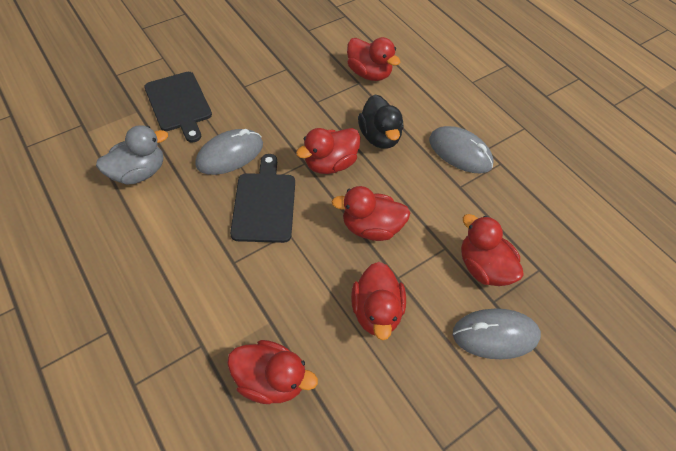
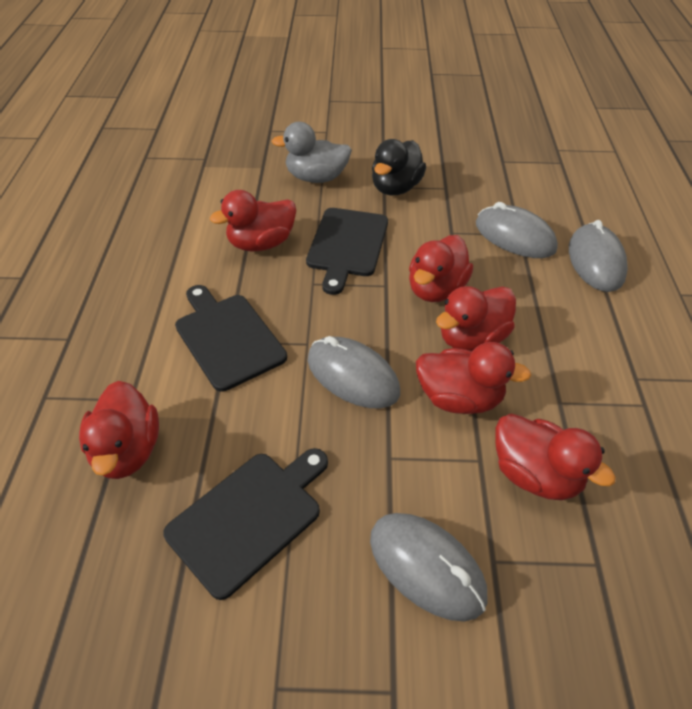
black cutting board: [144,72,212,143] [230,154,295,243] = 2 -> [163,448,328,600] [175,285,287,392] [306,208,388,295] = 3
grey mouse: [196,129,263,175] [429,126,494,173] [453,309,541,359] = 3 -> [308,336,400,409] [370,513,488,621] [476,202,558,258] [569,220,628,292] = 4

